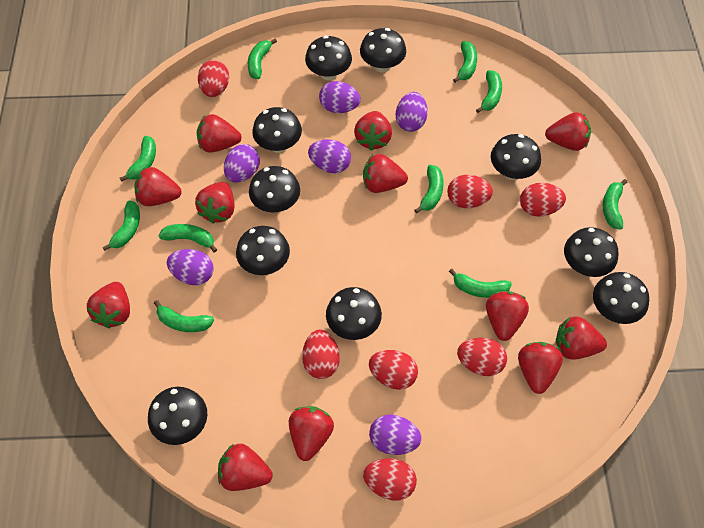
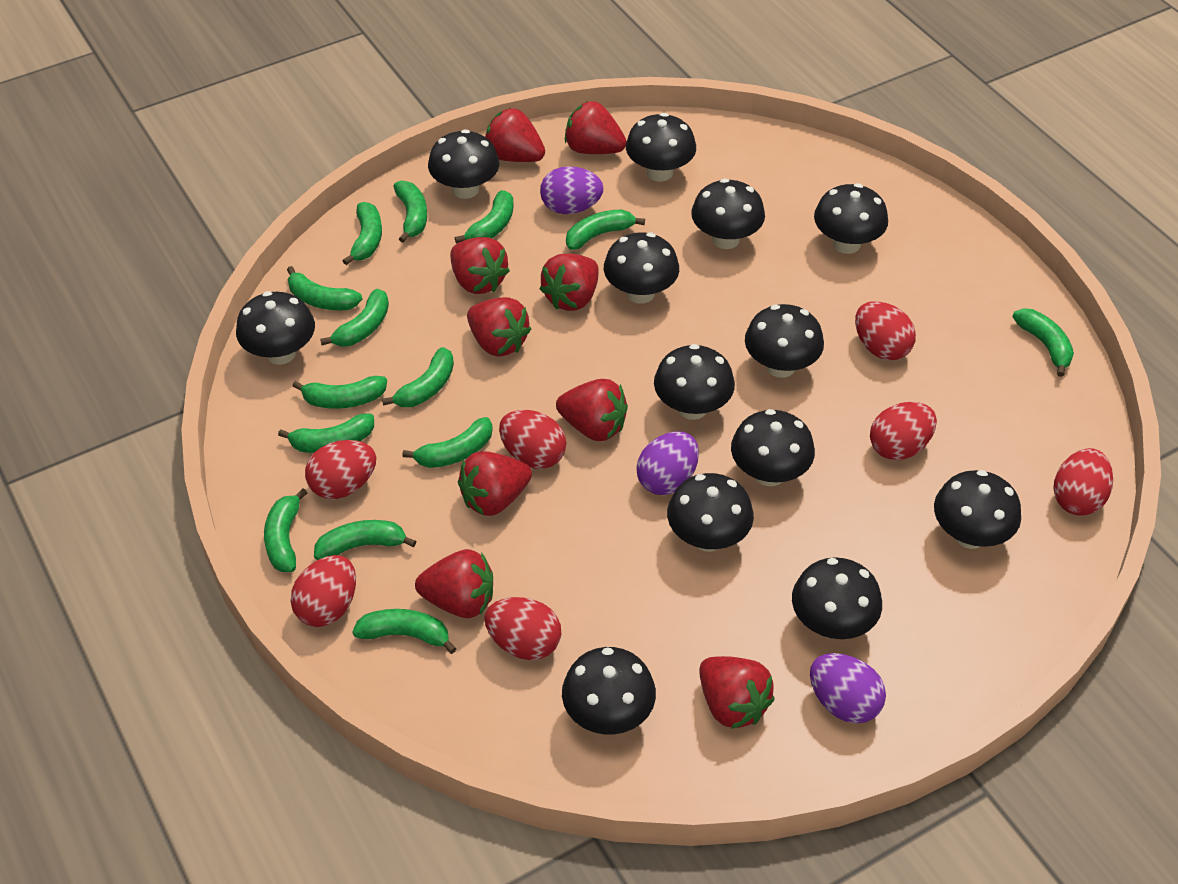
black mushroom: [148,387,207,445] [236,226,290,275] [249,166,300,212] [252,107,302,153] [305,36,352,81] [326,287,382,340] [360,28,406,73] [491,134,541,180] [564,227,618,277] [593,272,649,324] = 10 -> [236,291,315,365] [428,129,499,199] [562,647,656,735] [604,232,679,304] [626,113,696,182] [654,344,735,420] [667,473,754,552] [691,179,765,249] [731,409,815,486] [745,304,824,378] [792,557,882,639] [814,183,888,254] [934,470,1021,549] = 13
green banana: [102,201,140,251] [120,136,156,182] [154,300,214,332] [159,224,217,253] [248,39,277,79] [414,165,444,213] [449,269,512,298] [453,41,477,83] [476,70,502,113] [603,179,628,229] = 10 -> [264,488,307,572] [278,413,374,453] [287,266,362,310] [293,376,387,409] [314,520,416,560] [320,289,389,347] [343,202,382,265] [352,609,457,654] [382,347,454,407] [393,181,427,243] [402,417,493,468] [455,190,513,244] [566,209,645,250] [1013,308,1074,377] = 14
purple egg: [167,249,214,285] [224,144,260,182] [308,139,351,173] [319,81,361,113] [369,415,421,455] [396,92,428,132] = 6 -> [540,166,604,214] [636,432,699,495] [810,653,886,724] = 3
red strawberry: [87,282,130,328] [134,167,182,206] [195,182,235,224] [197,114,242,153] [218,444,273,491] [289,406,334,461] [354,111,392,151] [363,154,408,193] [486,291,529,341] [518,342,563,394] [545,112,591,151] [556,316,607,360] = 12 -> [415,549,493,618] [450,237,510,294] [458,451,532,516] [467,297,531,356] [485,108,545,162] [539,254,599,311] [556,379,628,441] [565,101,627,154] [699,656,775,729] = 9

